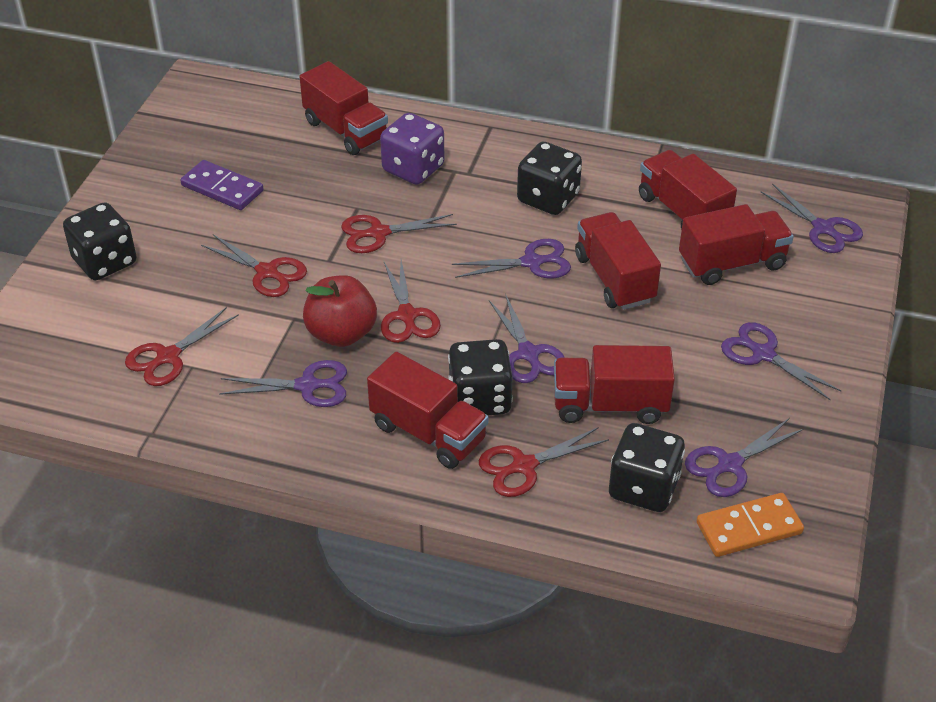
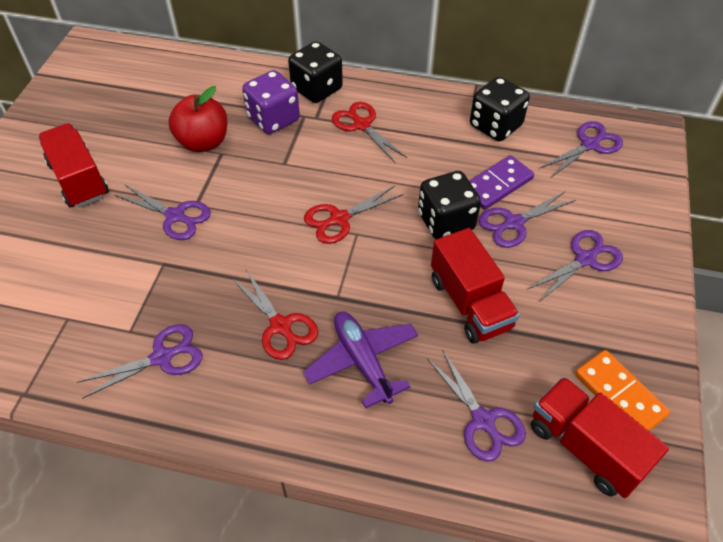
black dice: [63,202,137,280] [448,339,513,415] [517,142,582,215] [609,423,685,512] = 4 -> [288,41,343,103] [418,171,481,239] [470,77,530,141] = 3
purple plane: none = 0 -> [303,311,418,408] = 1
red scissors: [125,307,239,386] [201,234,307,297] [341,214,457,253] [381,260,441,343] [479,427,609,497] = 5 -> [232,270,319,360] [304,186,404,244] [332,102,407,163] = 3
red truck: [299,61,388,155] [367,352,488,469] [554,345,675,424] [575,212,661,310] [639,150,737,230] [679,204,794,285] = 6 -> [38,123,109,208] [431,228,520,344] [531,377,669,498] = 3

